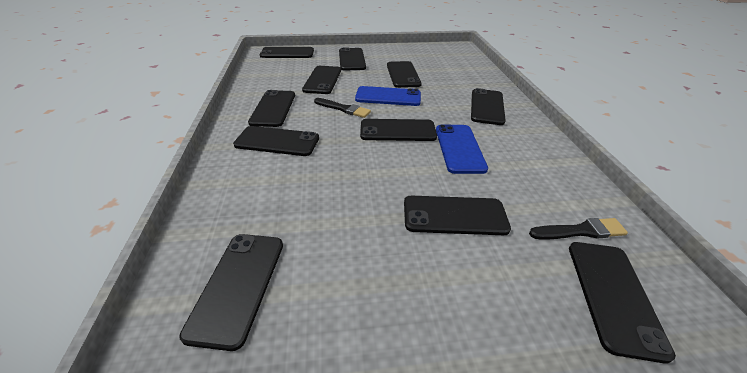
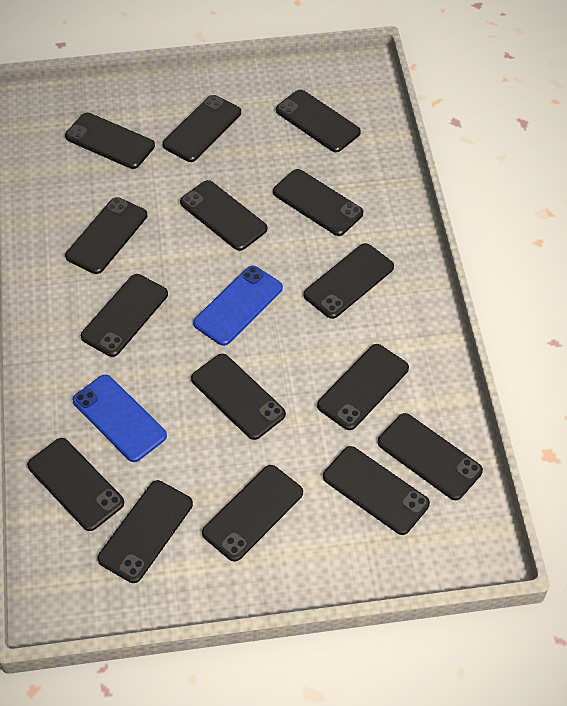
black brush: [314,98,371,118] [529,218,628,240] = 2 -> none = 0
black phone: [179,234,283,351] [233,126,319,156] [248,90,295,127] [260,47,314,58] [302,66,341,94] [339,48,366,71] [360,119,437,141] [387,61,422,88] [404,196,511,235] [471,88,506,125] [569,242,676,364] = 11 -> [27,438,124,531] [65,113,155,169] [65,197,147,274] [81,274,168,357] [97,480,193,583] [162,95,241,162] [180,180,267,251] [191,354,286,440] [202,465,303,562] [273,169,363,236] [276,90,361,152] [303,243,394,319] [317,344,409,430] [323,446,430,535] [378,413,483,500] = 15

